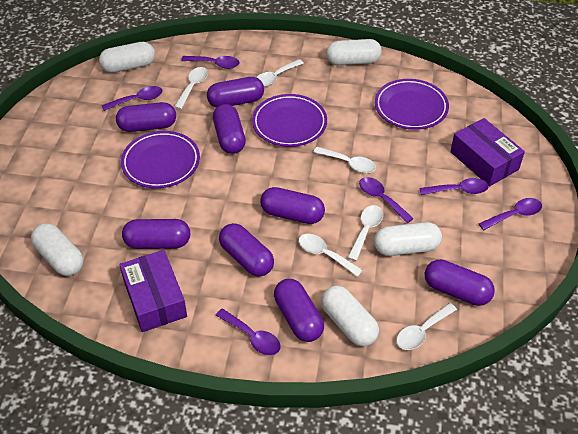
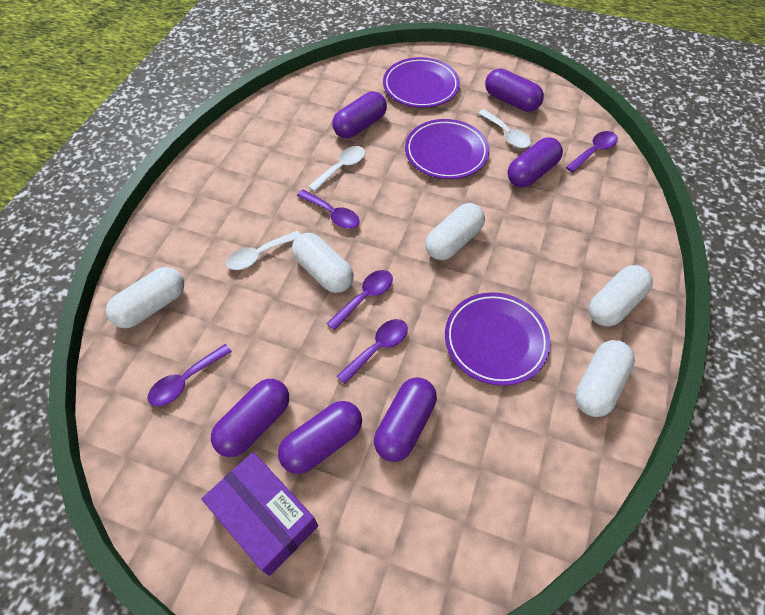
purple box: [119,250,187,332] [450,118,525,186] = 2 -> [201,452,318,576] = 1
purple capsule: [116,102,176,132] [122,219,190,249] [207,77,264,108] [213,104,246,154] [219,223,274,277] [260,187,325,224] [274,279,324,342] [424,260,495,306] = 8 -> [211,379,289,457] [278,401,362,474] [332,92,387,138] [374,377,437,462] [485,69,544,112] [508,137,563,188] = 6
purple spoon: [102,86,162,111] [181,56,239,69] [215,308,281,355] [359,177,414,223] [420,178,488,195] [479,198,542,230] = 6 -> [148,344,232,406] [297,190,360,229] [327,270,393,330] [337,319,408,384] [566,131,618,173] = 5
white spoon: [174,67,208,109] [256,59,304,87] [299,234,363,277] [313,147,376,173] [347,205,383,261] [396,303,457,350] = 6 -> [226,231,301,270] [308,146,365,192] [478,109,531,148] = 3

